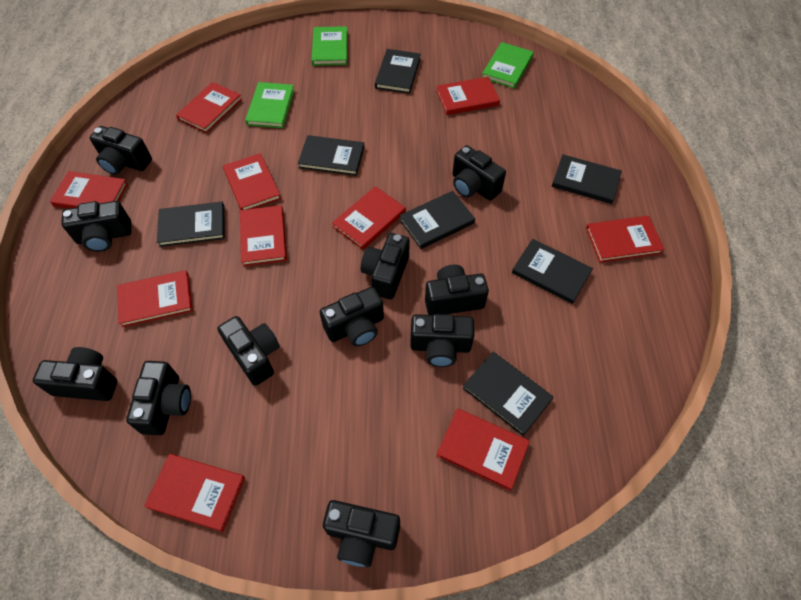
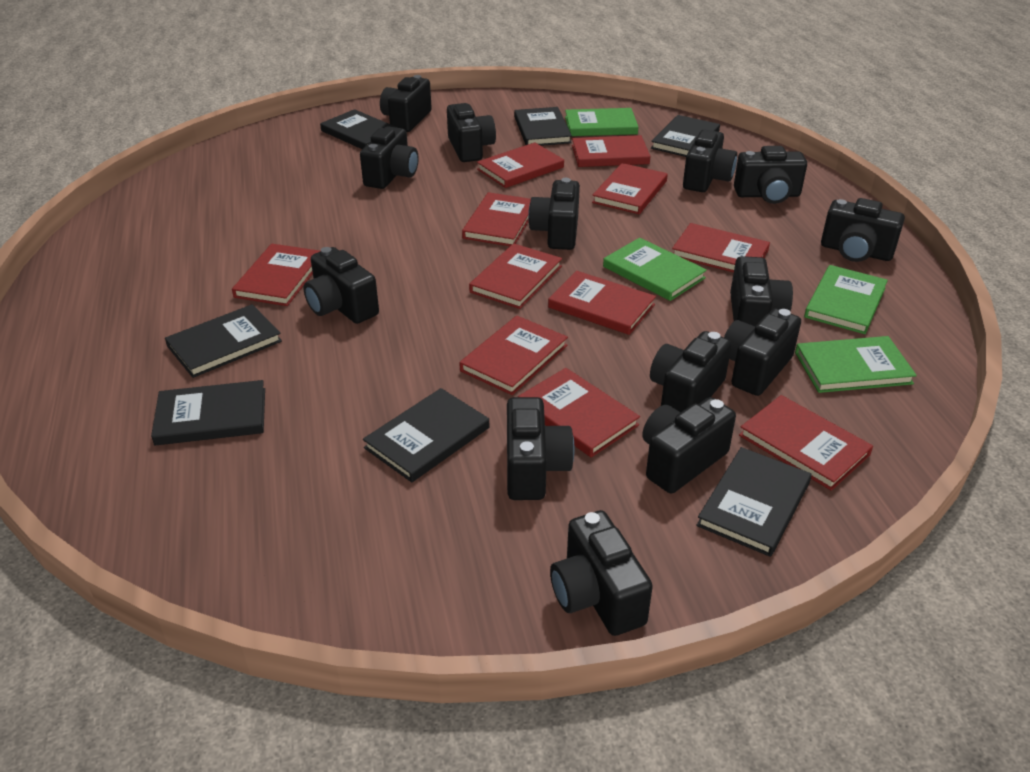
black camera: [33,347,117,401] [61,201,131,252] [90,126,152,175] [126,361,191,435] [218,316,280,386] [320,287,384,346] [323,500,400,567] [361,233,410,299] [410,314,474,367] [425,265,489,315] [453,145,506,201] = 11 -> [303,247,379,324] [360,126,419,189] [380,75,432,132] [447,103,496,162] [507,397,575,500] [528,178,580,250] [550,510,653,636] [642,397,736,494] [650,331,732,412] [683,130,737,192] [724,308,801,396] [730,256,793,326] [734,146,807,204] [821,198,905,262] = 14
green book: [245,82,294,128] [311,26,348,66] [482,42,534,89] = 3 -> [565,108,638,136] [603,238,707,301] [795,336,917,393] [804,265,888,334] = 4
red book: [50,171,128,209] [117,270,193,327] [144,454,245,532] [176,82,242,133] [223,153,281,210] [240,205,287,266] [332,186,406,250] [436,77,500,115] [436,408,530,491] [586,216,665,263] = 10 -> [232,244,320,306] [460,316,568,395] [462,192,531,246] [469,243,562,309] [477,142,564,188] [518,368,640,458] [548,271,656,335] [572,135,650,167] [592,163,668,214] [672,223,770,273] [739,395,873,491] = 11

